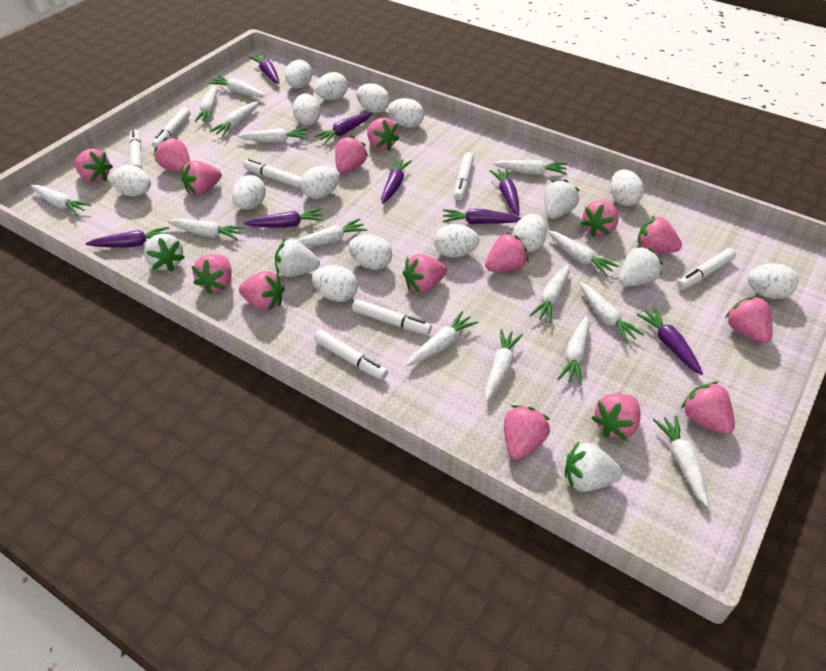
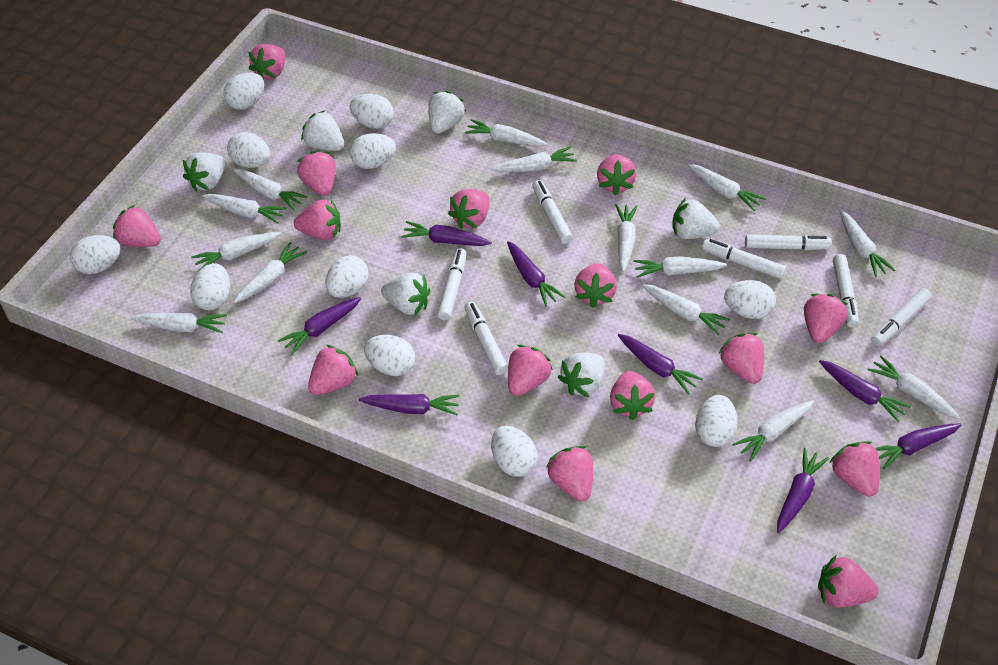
white carrot: [31,185,91,216] [167,219,245,240] [194,86,217,122] [209,76,266,97] [210,101,259,137] [237,128,308,143] [296,218,367,247] [406,311,479,366] [485,329,523,401] [493,160,567,175] [529,264,570,323] [547,230,619,276] [558,315,589,385] [579,282,644,343] [653,415,709,507] = 15 -> [131,313,227,333] [191,232,281,271] [202,194,287,224] [233,169,307,210] [233,242,307,304] [465,119,548,147] [491,147,577,172] [615,204,638,272] [634,256,727,278] [642,284,730,335] [688,164,766,211] [733,400,814,461] [840,210,895,277] [868,355,960,419] = 14
white egg: [112,165,151,197] [232,175,266,210] [285,60,312,88] [293,93,321,126] [300,166,340,199] [312,265,358,302] [315,72,348,100] [349,234,392,270] [356,84,390,113] [388,98,424,128] [434,224,479,257] [513,214,547,252] [610,169,644,206] [748,263,798,299] = 14 -> [70,235,121,274] [190,263,230,310] [224,72,264,110] [227,132,270,168] [325,255,369,298] [350,94,394,129] [350,133,396,169] [364,335,415,376] [491,426,538,477] [695,395,738,447] [724,280,776,319] = 11
white strawberry: [144,233,185,272] [275,239,320,277] [544,179,580,219] [565,441,623,492] [619,245,663,286] = 5 -> [183,152,226,191] [301,110,344,151] [381,273,430,316] [429,91,466,134] [558,353,605,397] [672,198,720,239] = 6

